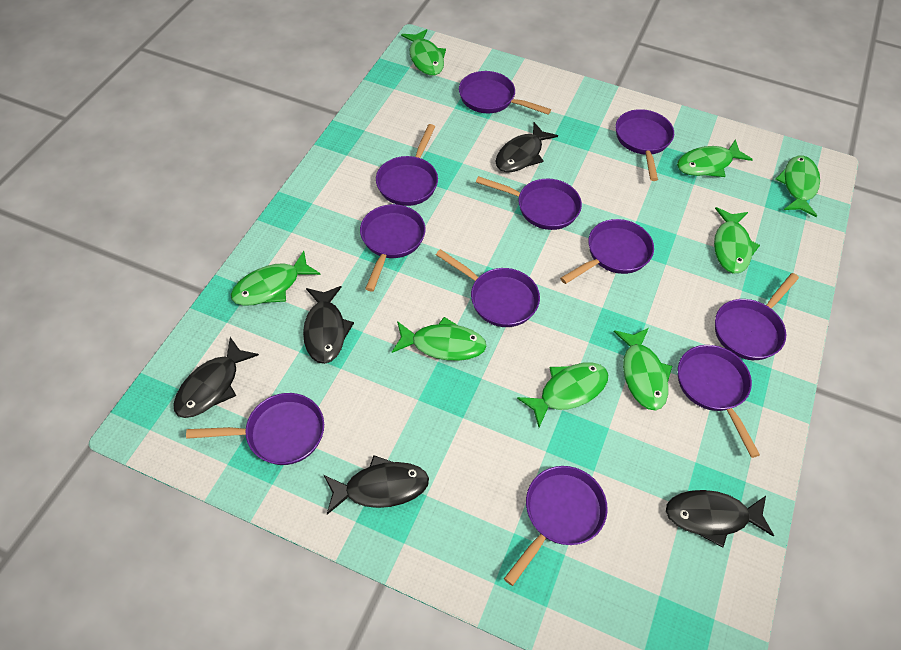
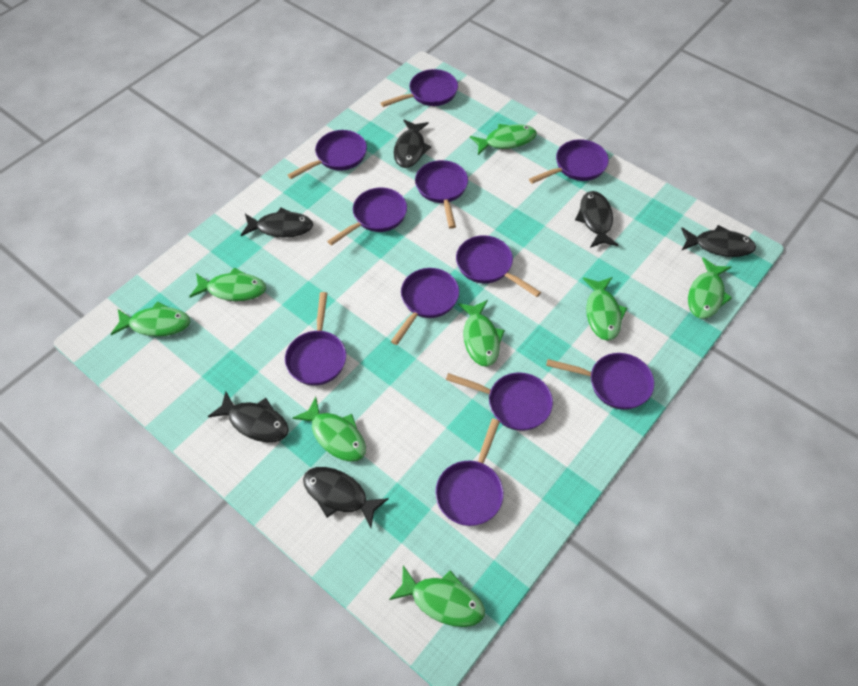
black fish: [173,337,259,418] [303,286,354,364] [324,455,429,515] [495,122,558,172] [666,490,774,548] = 5 -> [208,391,289,442] [241,208,313,238] [303,467,389,528] [394,120,431,168] [575,191,619,248] [681,225,756,257] = 6

